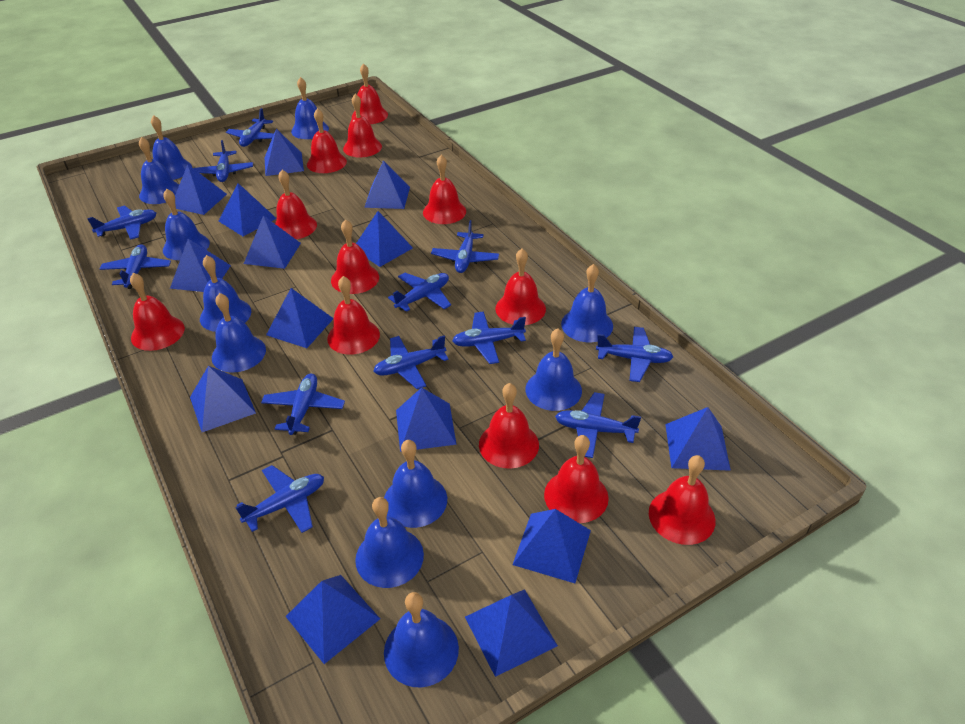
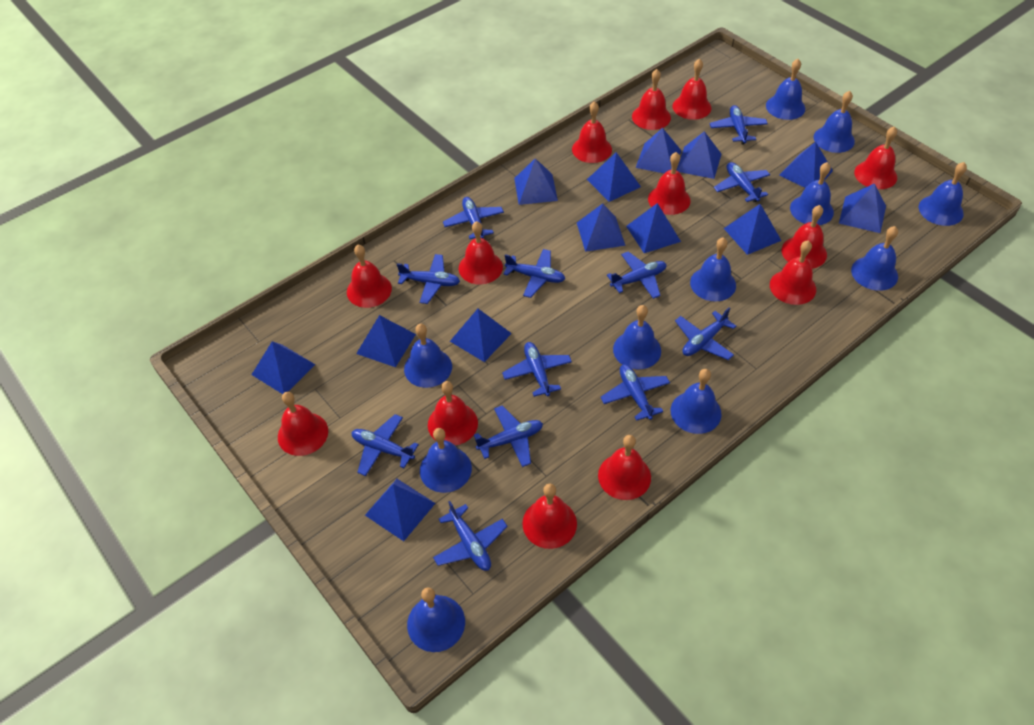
blue pyramid: [170,239,231,292] [175,164,227,215] [190,366,256,432] [219,183,277,236] [244,216,301,269] [264,129,304,176] [266,288,334,348] [285,575,380,664] [356,211,413,267] [364,161,410,209] [396,387,457,452] [465,589,558,677] [512,509,591,583] [665,407,731,471] = 14 -> [252,341,315,394] [356,315,416,367] [365,479,435,541] [450,309,512,362] [514,158,558,205] [577,203,626,252] [587,152,641,202] [626,203,681,253] [636,128,681,173] [677,131,721,179] [724,204,781,255] [779,142,833,188] [839,183,886,233] = 13
red bell: [130,273,185,351] [275,170,317,239] [307,108,347,173] [327,276,380,355] [331,219,379,294] [343,94,382,157] [352,63,388,124] [423,155,466,224] [479,383,539,469] [495,248,546,325] [544,435,609,523] [649,455,716,545] = 12 -> [278,392,328,456] [347,245,392,308] [428,381,478,445] [459,221,503,284] [522,484,577,549] [572,101,612,163] [598,435,651,500] [632,69,671,130] [648,152,690,215] [673,59,711,120] [770,240,816,305] [782,205,827,269] [854,126,897,189] = 13

